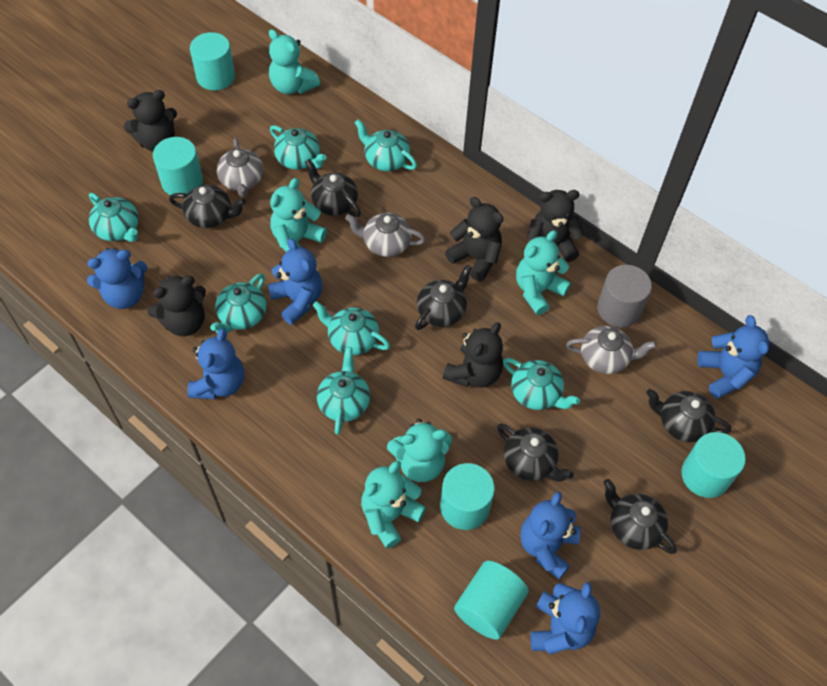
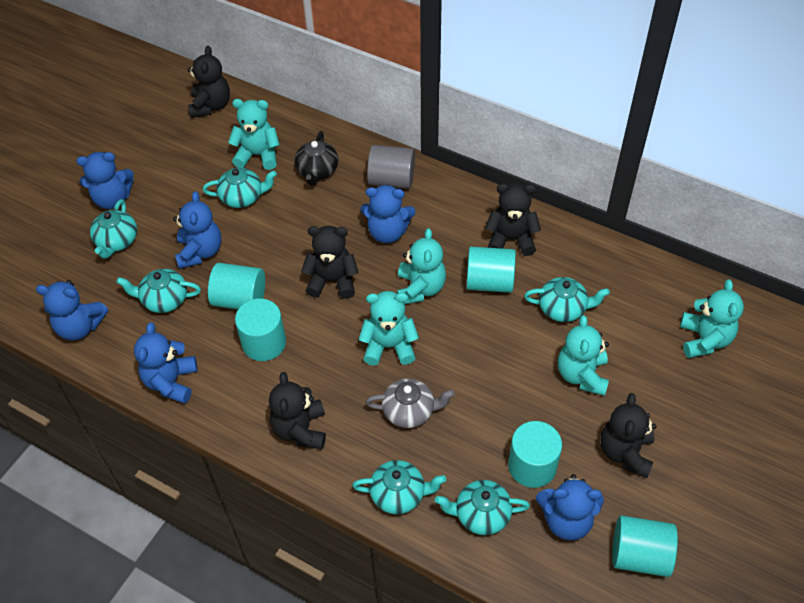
black teapot: [169,185,246,228] [305,159,361,217] [415,265,472,330] [497,423,574,482] [603,479,677,554] [646,389,731,442] = 6 -> [294,131,338,186] = 1
grey teapot: [216,138,263,197] [345,213,426,257] [566,326,656,374] = 3 -> [366,378,455,428] = 1
turquoise teapot: [89,193,139,242] [210,273,266,333] [270,125,327,170] [313,301,390,355] [317,347,370,435] [355,119,417,171] [503,358,580,410] = 7 -> [90,199,137,259] [116,269,201,313] [203,168,277,208] [352,460,446,514] [435,480,530,535] [524,277,610,322] = 6

